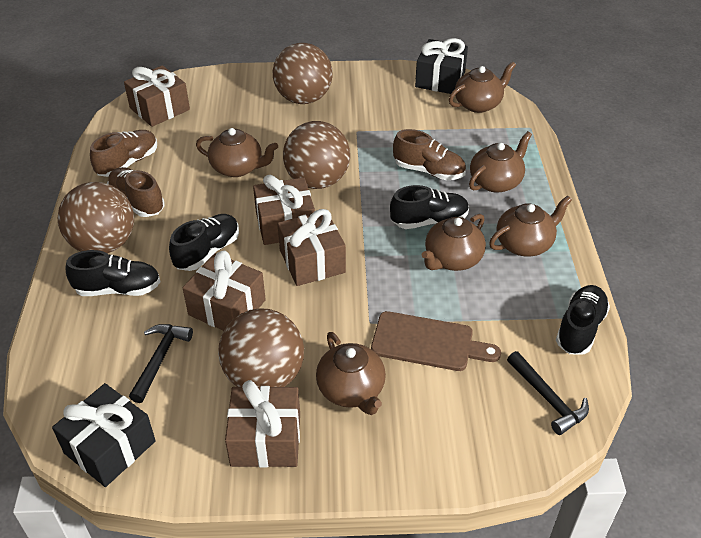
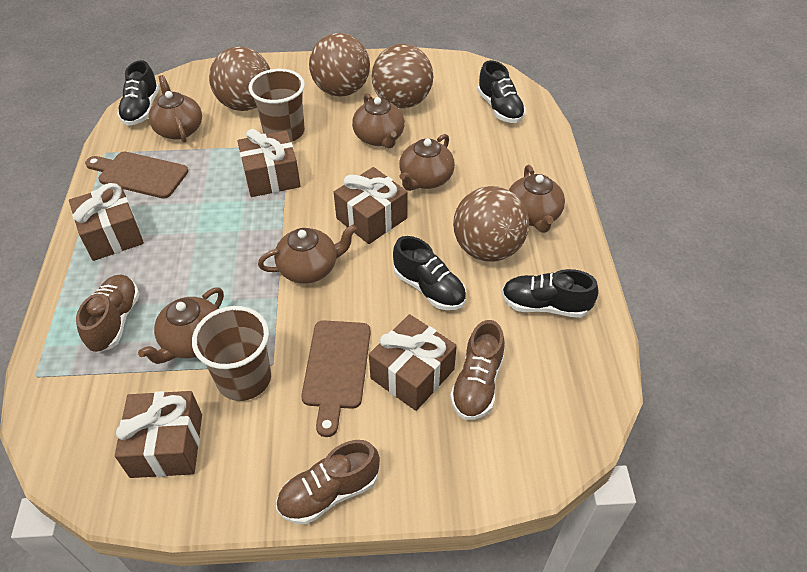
black gift: [52,383,156,487] [415,38,468,94] = 2 -> none = 0
black hammer: [129,324,193,403] [507,351,589,435] = 2 -> none = 0
brown cup: none = 0 -> [192,306,271,401] [248,69,305,142] = 2
brown cutting board: [371,311,501,371] = 1 -> [85,151,189,199] [301,320,371,437] = 2

